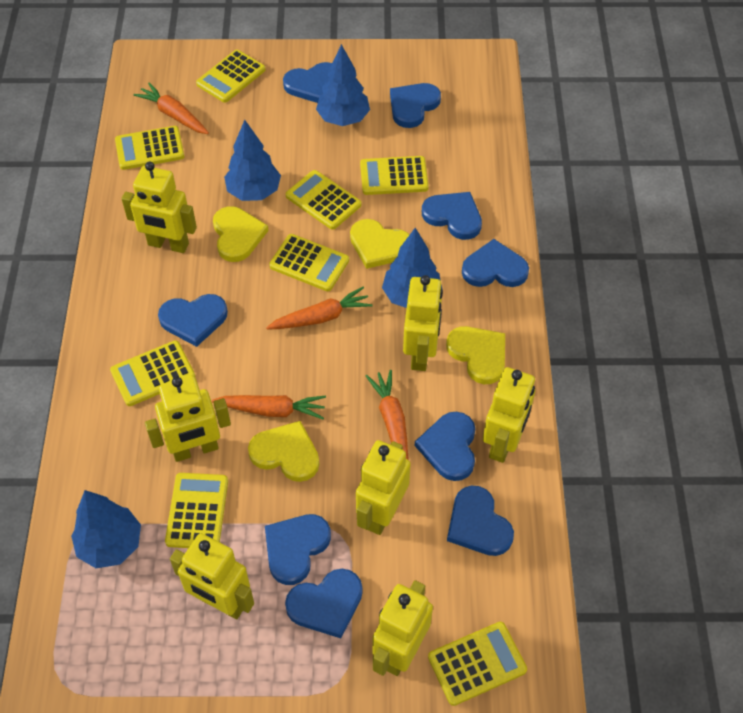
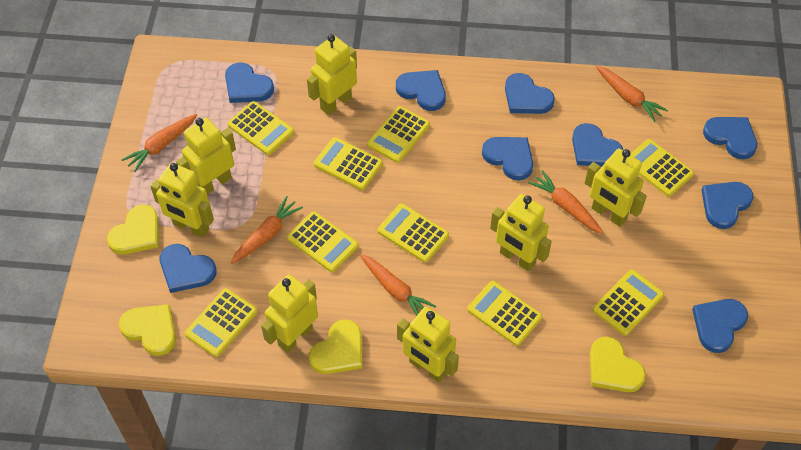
blue tree: [71,490,141,568] [224,120,281,201] [316,44,370,126] [382,228,442,308] = 4 -> none = 0
orange carrot: [133,82,209,134] [212,395,326,419] [266,287,372,330] [366,370,408,460] = 4 -> [122,114,197,172] [231,196,303,264] [360,254,437,316] [528,170,604,234] [596,66,668,122] = 5
yellow calculator: [110,340,195,406] [115,126,185,170] [165,473,228,548] [196,50,266,103] [269,234,349,291] [286,170,361,230] [360,156,429,195] [428,622,527,706] = 8 -> [185,288,257,357] [227,101,294,155] [287,211,359,272] [314,137,383,190] [367,106,430,163] [378,203,449,263] [467,281,542,346] [593,269,664,336] [630,139,694,197] = 9

